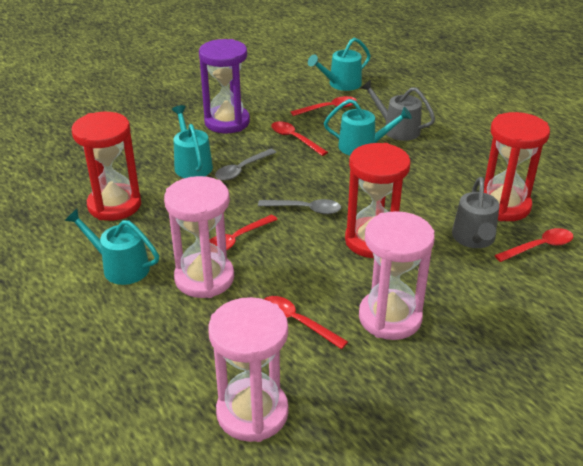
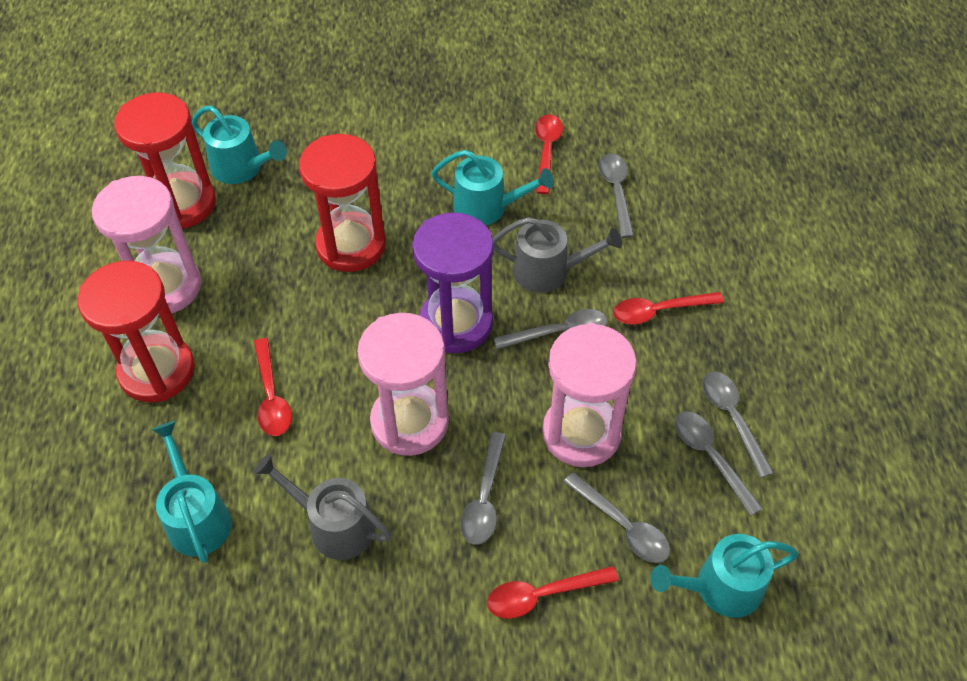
grey spoon: [215,149,277,181] [258,199,341,214] = 2 -> [460,432,506,545] [493,309,608,349] [563,472,670,563] [599,154,634,238] [675,411,763,516] [702,372,774,478] = 6
red spoon: [210,215,278,251] [264,296,348,349] [271,121,328,156] [291,96,357,116] [495,228,573,262] = 5 -> [254,338,292,436] [487,566,619,619] [535,114,563,194] [613,292,724,325] = 4

